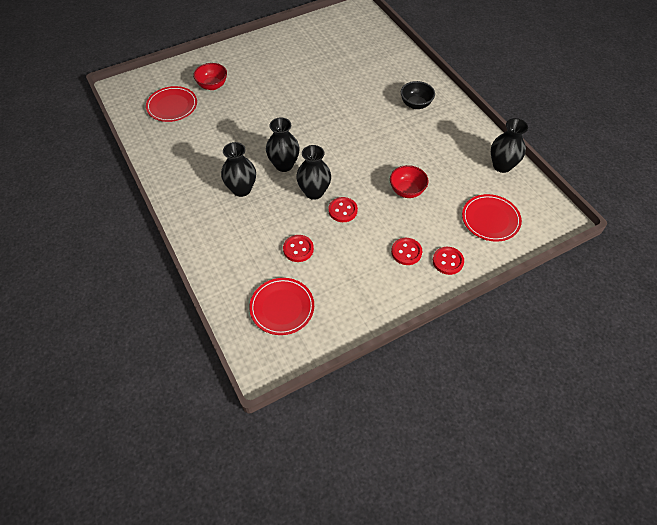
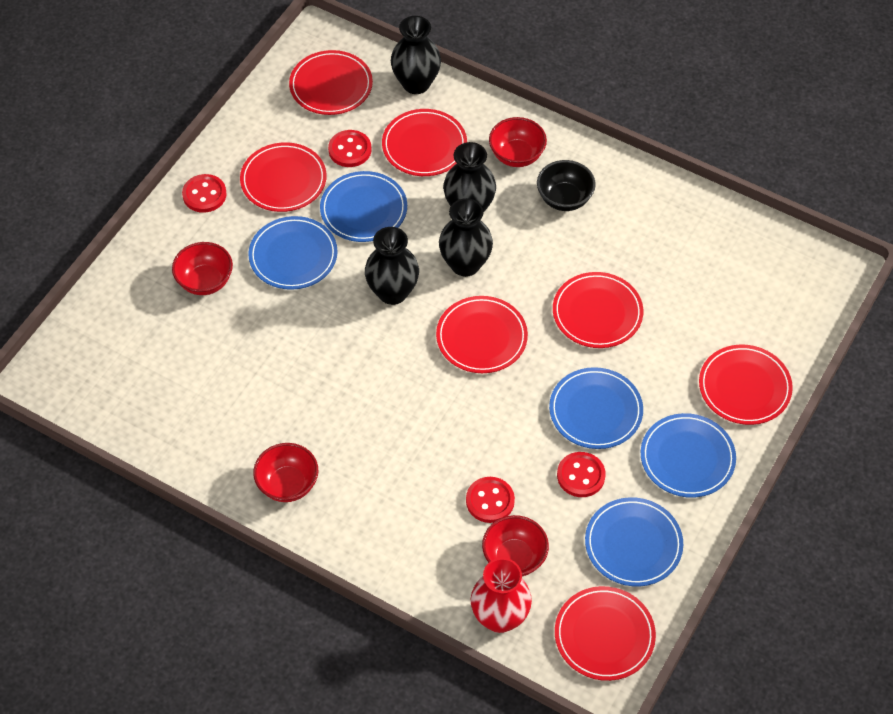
blue plate: none = 0 -> [248,216,338,290] [320,171,407,242] [549,367,643,449] [585,497,683,586] [641,413,736,498] = 5
red bowl: [193,63,227,90] [390,165,429,198] = 2 -> [172,242,233,295] [253,443,318,502] [482,515,549,577] [489,117,547,167] = 4
red plate: [146,86,197,122] [249,278,314,335] [462,194,522,242] = 3 -> [240,142,327,212] [289,50,373,115] [382,109,467,176] [436,296,528,373] [553,272,643,348] [555,586,656,681] [699,345,793,425] = 7
red vase: none = 0 -> [471,558,532,633] = 1

